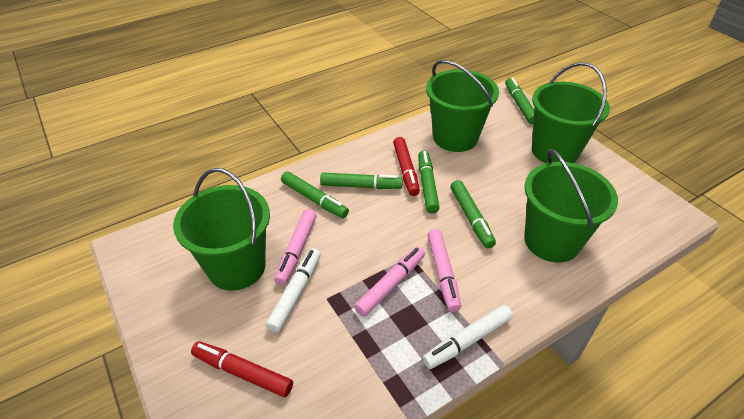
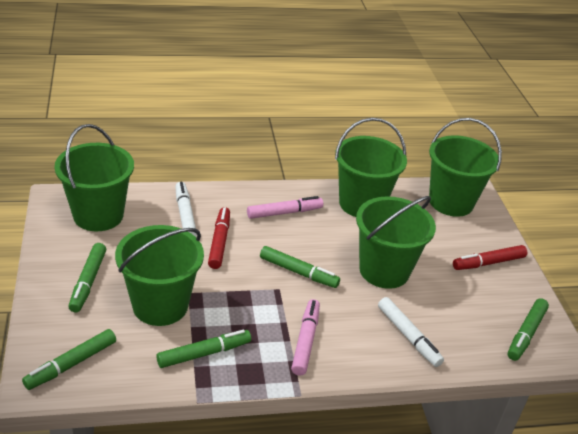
green bucket: [173,168,270,291] [426,60,499,152] [524,149,618,263] [532,62,610,163] = 4 -> [54,124,134,231] [115,225,204,326] [335,118,407,217] [356,196,436,289] [429,118,502,217] = 5
pink marker: [274,209,317,285] [354,246,425,317] [428,229,461,312] = 3 -> [247,196,323,219] [291,299,320,376] = 2

